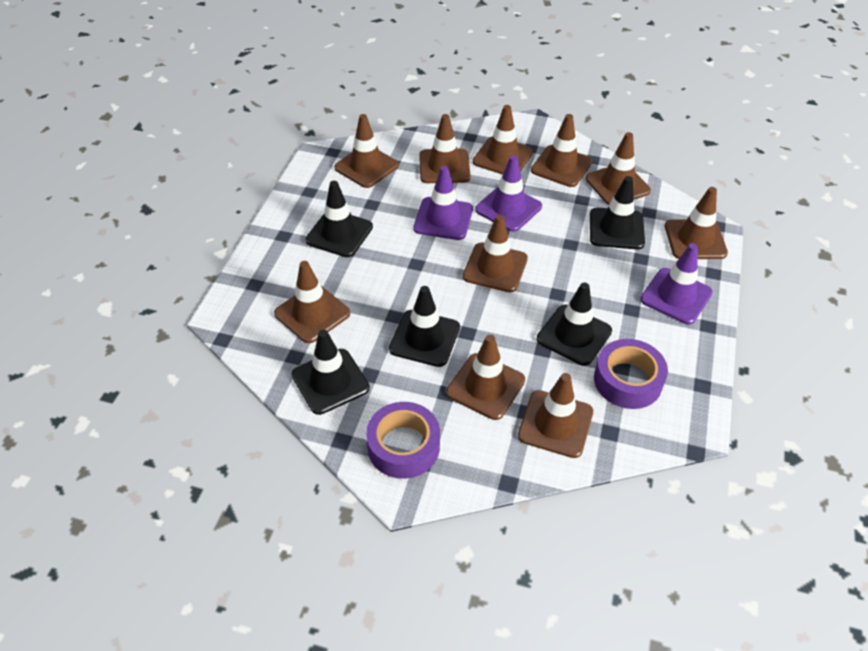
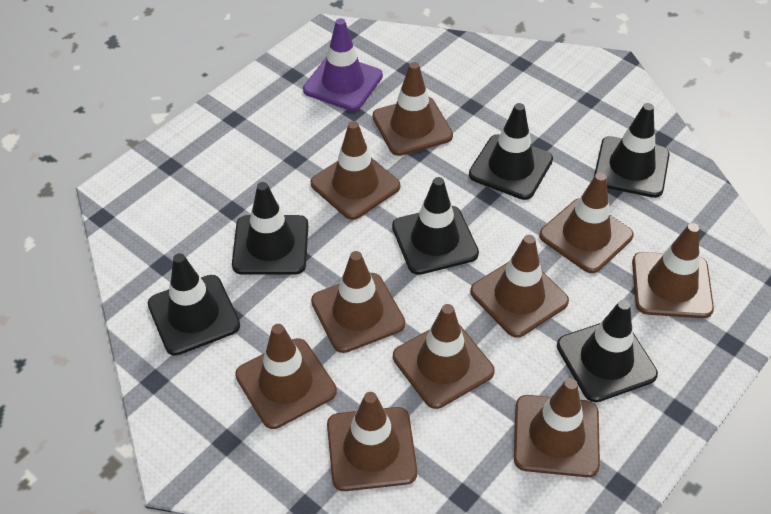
black traffic cone: [292,330,370,415] [305,181,373,257] [389,286,460,367] [537,283,612,366] [590,176,645,249] = 5 -> [148,253,240,356] [232,182,308,275] [392,177,479,275] [469,103,553,200] [557,300,658,402] [594,103,670,198] = 6
purple tape: [366,402,440,479] [594,339,668,409] = 2 -> none = 0
purple traffic cone: [413,166,473,240] [475,155,542,232] [640,243,713,324] = 3 -> [303,18,383,111] = 1

